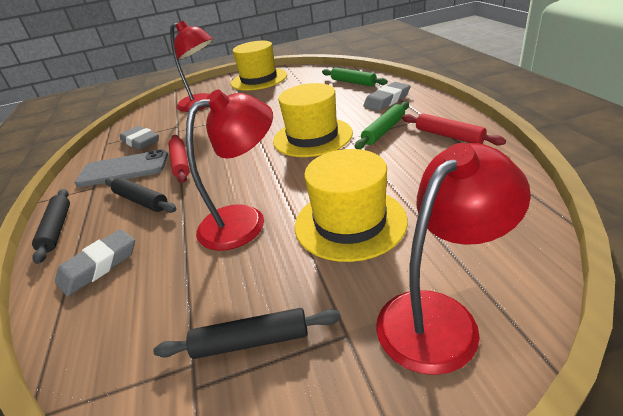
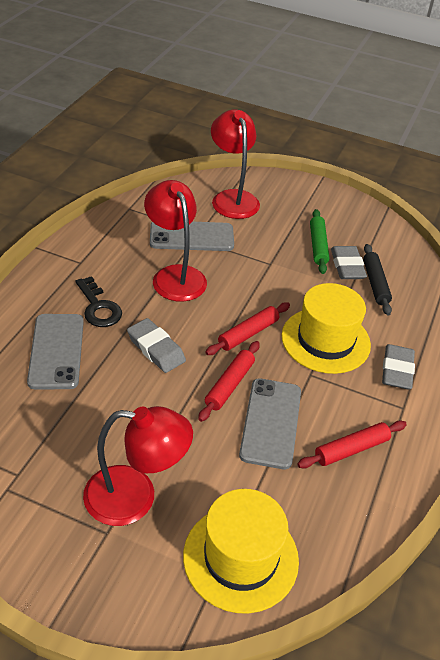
black key: none = 0 -> [75,276,122,327] = 1
black rolling pin: [32,189,70,264] [105,177,177,213] [153,308,341,359] = 3 -> [363,244,392,315] = 1
green rolling pin: [322,67,388,86] [355,102,409,149] = 2 -> [310,209,329,274] = 1
grey phone: [75,149,168,187] = 1 -> [27,314,84,389] [150,222,234,251] [239,378,301,469] = 3
red rolling pin: [168,135,190,183] [402,113,506,146] = 2 -> [198,341,260,422] [205,302,290,355] [297,420,407,469] = 3
yellow hat: [231,41,287,91] [273,83,353,157] [295,149,408,262] = 3 -> [183,489,299,613] [281,283,371,374] = 2

